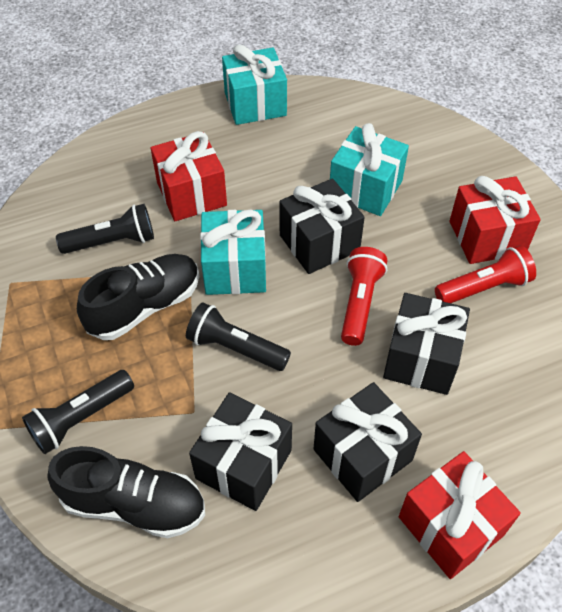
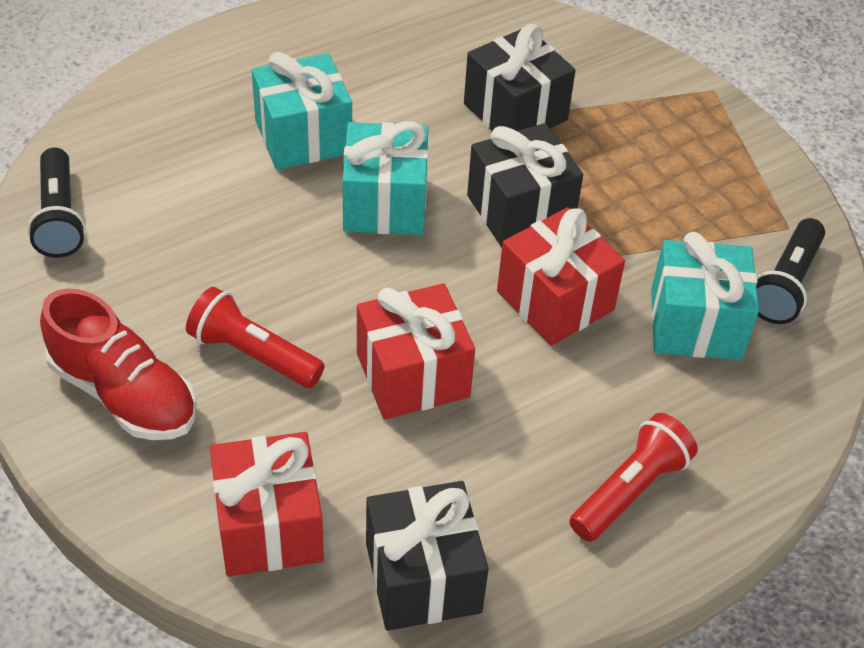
black flashlight: [22,370,134,454] [56,204,154,254] [186,302,291,371] = 3 -> [27,147,86,258] [756,218,825,324] = 2
black gift: [189,392,292,511] [280,178,365,274] [314,382,422,502] [383,293,470,395] = 4 -> [366,481,489,631] [464,24,575,131] [467,123,583,247] = 3
black shoe: [47,446,205,538] [77,254,199,340] = 2 -> none = 0
red shoe: none = 0 -> [40,288,196,440] = 1

